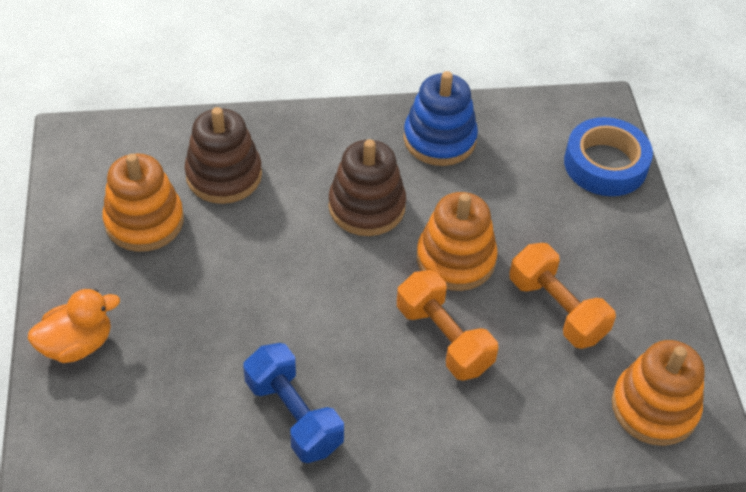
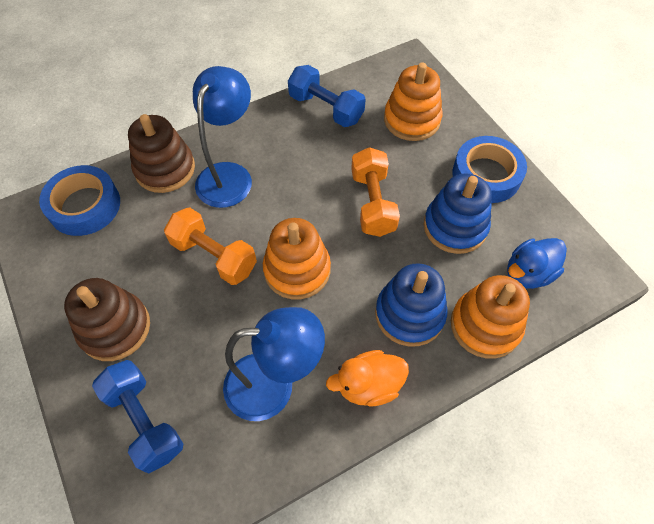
blue duck: none = 0 -> [507,238,567,289] = 1
blue dumbbell: [243,343,344,463] = 1 -> [92,360,183,474] [288,65,366,127] = 2
blue lamp: none = 0 -> [193,66,252,208] [223,307,325,421] = 2
blue stacking toy: [404,71,478,166] = 1 -> [375,263,447,347] [424,173,492,254] = 2
blue tape: [564,117,653,196] = 1 -> [39,165,120,236] [452,136,527,203] = 2

